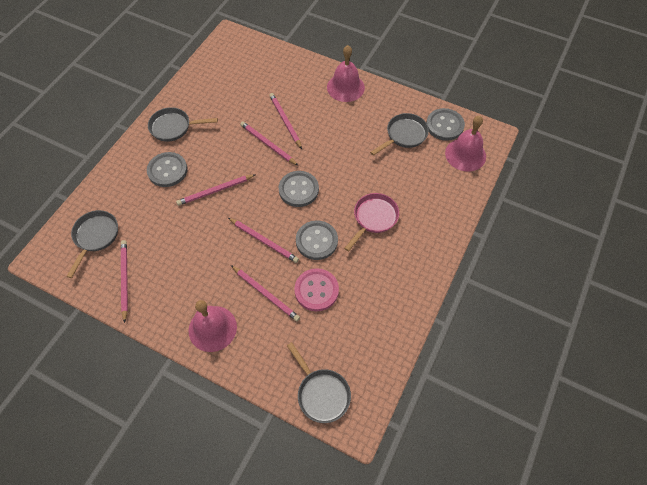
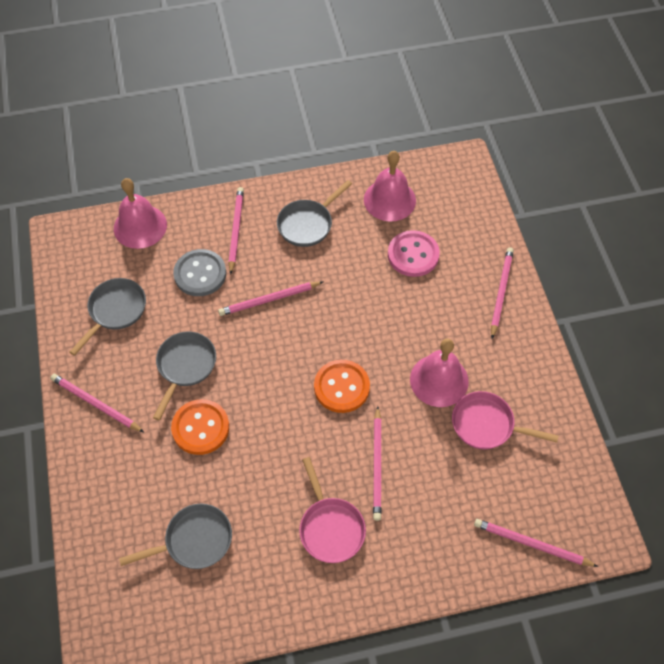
grey button: [147,152,188,187] [279,171,319,207] [296,220,338,260] [426,108,465,141] = 4 -> [173,249,226,296] = 1
orange button: none = 0 -> [171,399,229,455] [314,360,370,413] = 2
pink pan: [344,193,399,251] = 1 -> [299,457,366,563] [452,391,559,449] = 2

